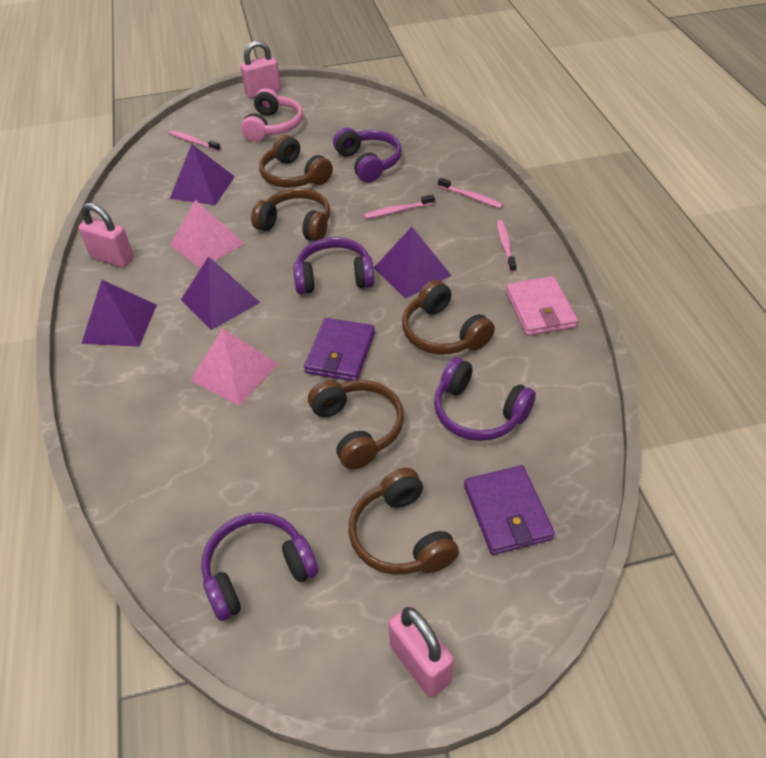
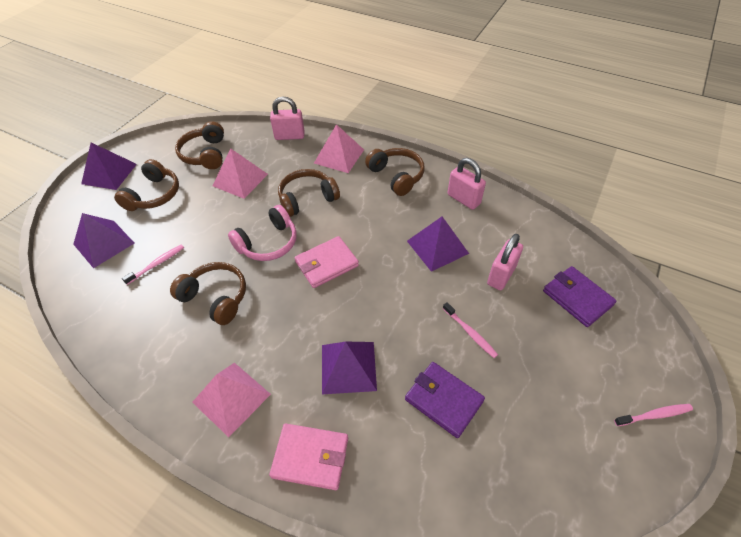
pink pyramid: [170,200,244,269] [190,328,278,406] = 2 -> [192,363,271,437] [212,148,268,199] [314,124,364,173] = 3
pink toothbrush: [169,130,221,152] [364,194,435,219] [438,178,503,208] [497,220,516,272] = 4 -> [122,245,184,285] [443,302,498,358] [614,404,693,426] = 3
pink wallet: [506,276,578,336] = 1 -> [269,423,348,490] [295,236,359,288] = 2
purple headphones: [201,512,319,621] [293,237,374,294] [333,127,402,182] [434,357,536,441] = 4 -> none = 0

